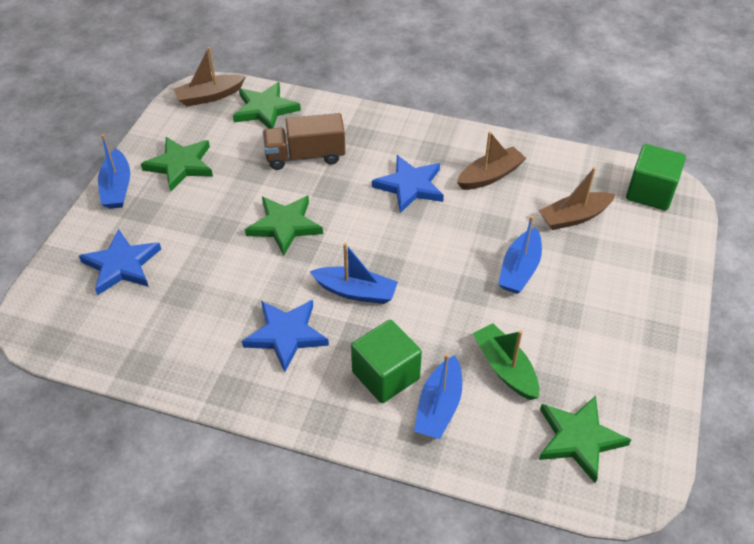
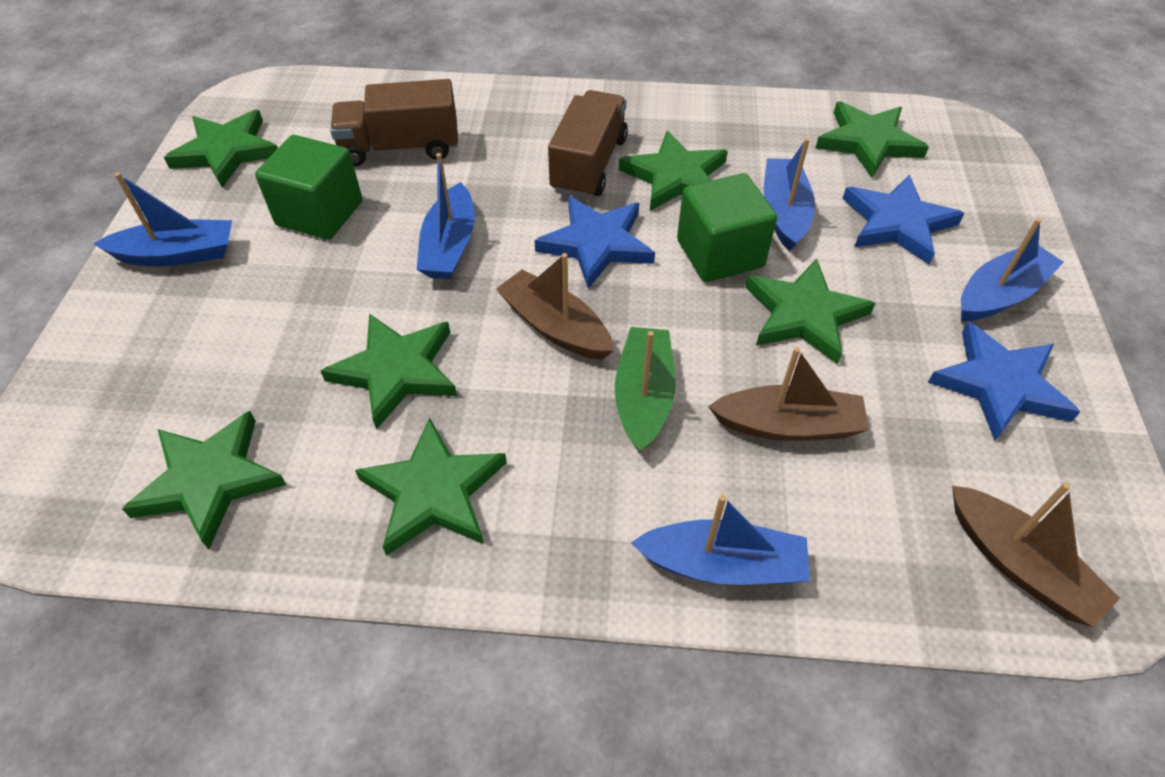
blue boat: [98,134,130,209] [309,243,398,304] [414,354,462,439] [498,216,542,294] = 4 -> [93,172,232,267] [417,153,475,279] [631,495,810,585] [764,138,815,251] [961,218,1064,321] = 5
brown truck: [263,113,345,170] = 1 -> [330,79,458,166] [548,90,628,199] = 2
green star: [141,137,213,192] [233,82,301,129] [245,195,323,256] [539,396,631,483] = 4 -> [122,411,287,549] [164,110,278,188] [321,314,457,429] [355,417,507,556] [619,131,728,211] [745,258,875,365] [816,101,929,177] = 7

